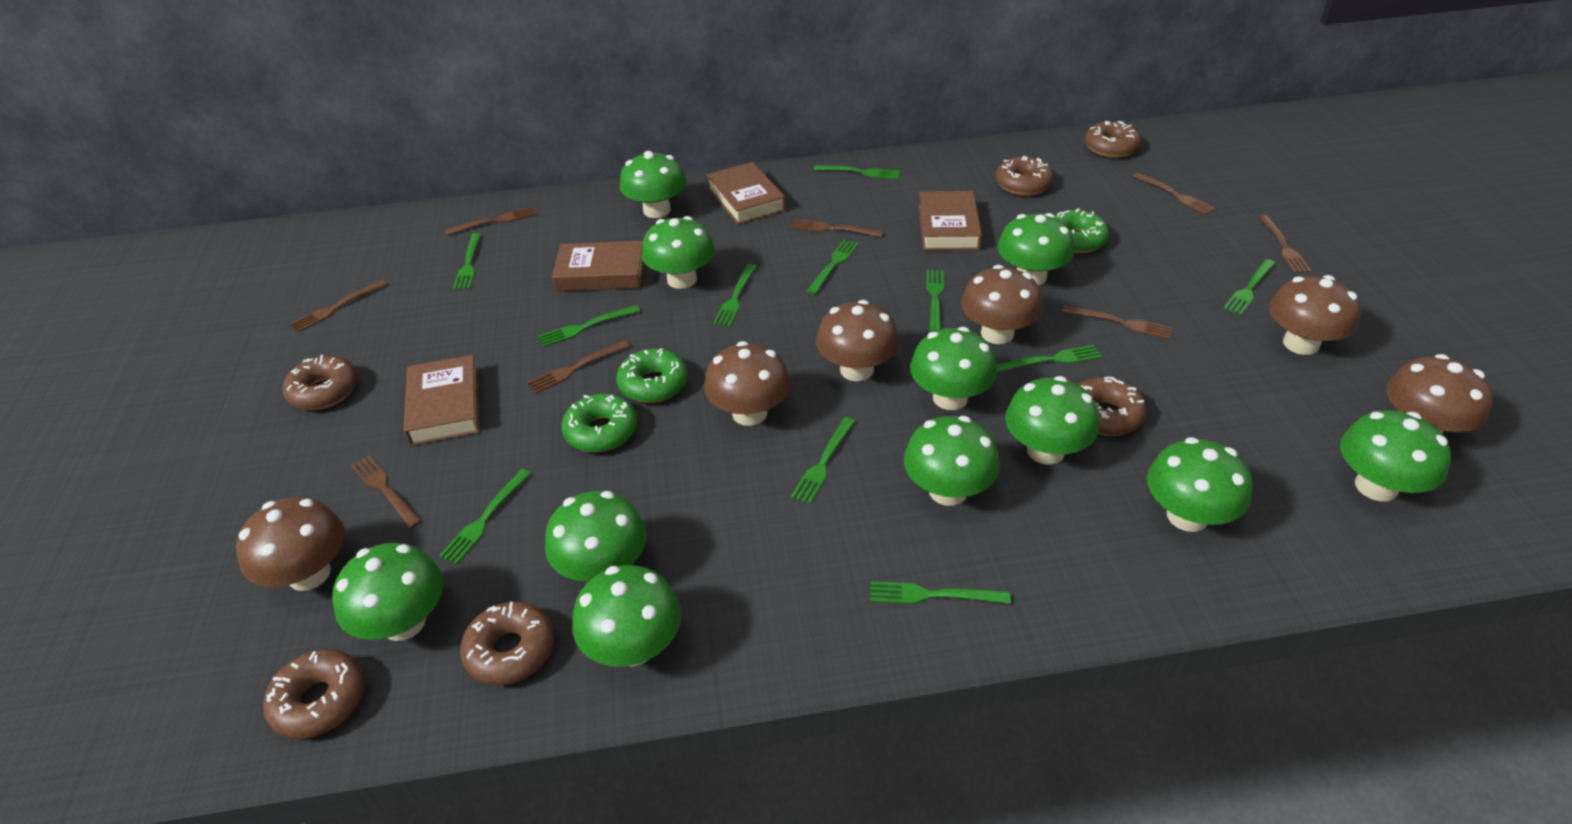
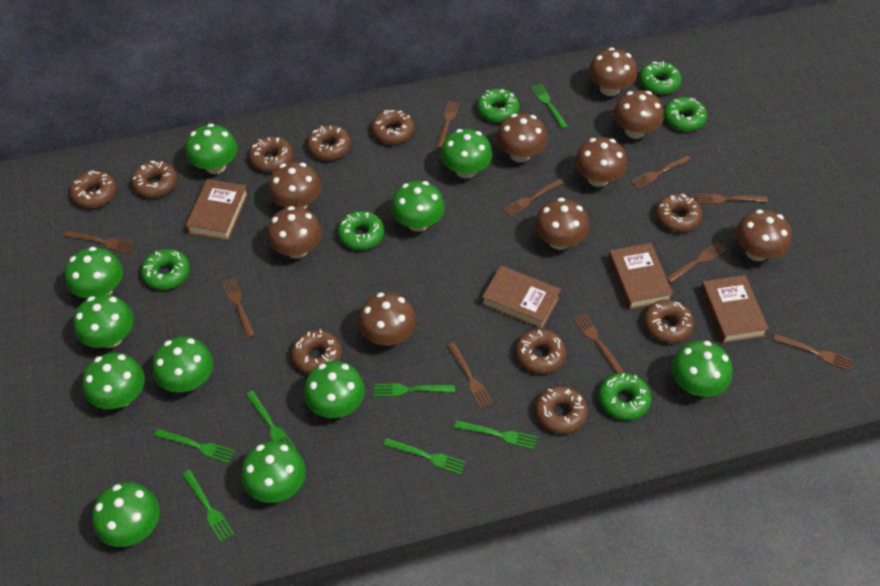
brown donut: [263,649,365,739] [283,355,358,410] [460,602,555,686] [995,156,1054,196] [1078,377,1147,436] [1085,121,1141,158] = 6 -> [70,171,117,208] [131,161,177,198] [249,137,293,172] [291,329,342,375] [307,125,351,161] [371,110,414,144] [515,329,566,374] [535,386,588,434] [644,300,694,343] [655,194,702,232] = 10
brown fork: [290,280,387,332] [350,455,422,528] [444,206,536,236] [527,340,630,393] [790,219,883,237] [1062,305,1172,339] [1132,173,1216,215] [1259,215,1312,273] = 8 -> [64,230,135,253] [222,278,255,338] [436,101,460,149] [447,342,493,409] [503,179,564,217] [573,313,625,373] [631,155,691,189] [666,242,726,283] [695,194,768,204] [773,334,853,371] = 10
brown mushroom: [236,497,345,591] [704,341,791,426] [816,300,899,381] [961,265,1043,344] [1269,275,1361,355] [1386,354,1493,433] = 6 -> [267,206,322,258] [268,162,321,209] [358,292,416,346] [496,113,547,162] [535,198,589,250] [575,137,627,187] [588,47,637,96] [613,90,664,139] [735,209,792,261] = 9
green donut: [561,394,637,452] [616,348,688,403] [1054,209,1109,253] = 3 -> [141,249,190,290] [338,211,384,250] [477,89,519,123] [598,373,651,420] [639,61,682,94] [664,97,707,131] = 6
green fork: [439,469,531,564] [453,233,481,290] [539,305,640,347] [713,264,756,327] [791,417,855,504] [806,240,859,295] [814,165,900,179] [870,581,1011,604] [926,270,944,332] [996,345,1102,372] [1223,259,1275,315] = 11 -> [154,429,235,463] [182,470,234,542] [246,390,296,449] [374,384,455,397] [383,438,466,475] [454,420,537,449] [531,84,568,129] = 7

